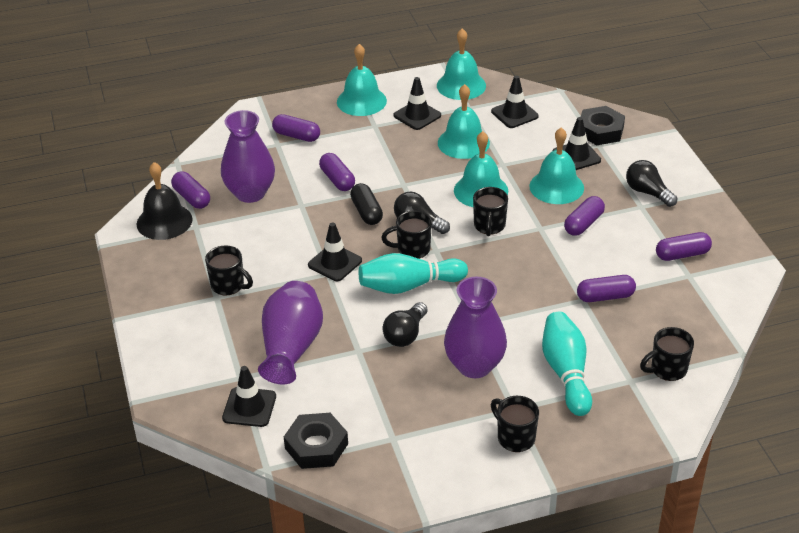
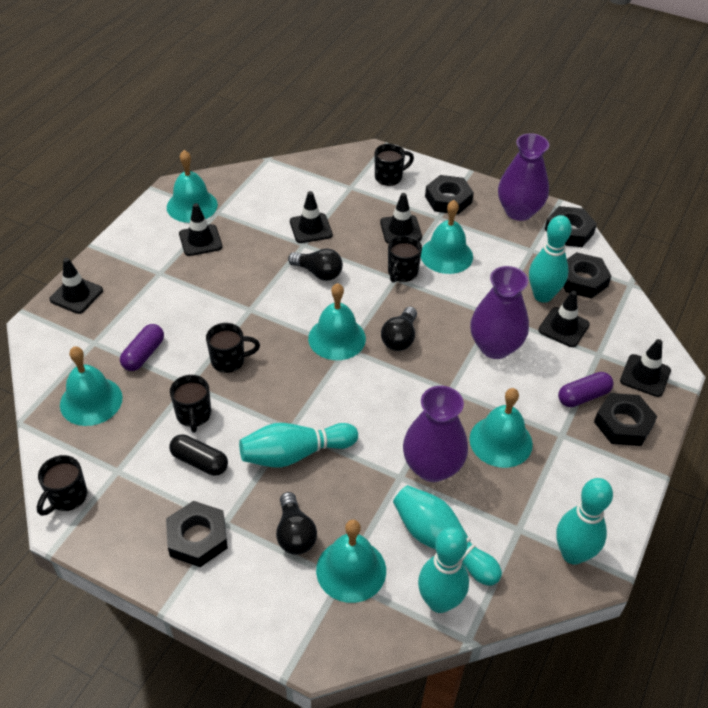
black bell: [136,162,192,240] = 1 -> none = 0
black nut: [284,413,348,469] [581,106,625,145] = 2 -> [166,501,228,567] [425,175,474,215] [545,206,597,247] [563,252,611,298] [594,393,657,446] = 5
black traffic cone: [222,366,276,427] [308,222,362,281] [394,77,441,130] [491,75,539,128] [553,117,601,170] = 5 -> [49,258,103,314] [179,203,222,256] [290,191,333,243] [380,193,422,244] [538,291,590,347] [620,339,671,397] = 6
purple capsule: [171,172,210,209] [272,114,320,142] [319,153,355,191] [564,196,605,236] [577,275,636,302] [656,232,712,261] = 6 -> [120,324,164,371] [558,372,614,407] = 2
turquoise bell: [337,44,387,116] [437,28,486,100] [438,84,490,159] [454,131,508,207] [529,127,584,204] = 5 -> [60,346,123,426] [167,150,218,223] [308,283,366,360] [316,520,386,603] [421,200,473,274] [470,388,533,468] = 6
turquoise bowling pin: [359,253,468,294] [542,312,592,416] = 2 -> [239,423,358,468] [393,485,502,586] [418,527,469,613] [529,215,572,303] [556,478,613,565] = 5

